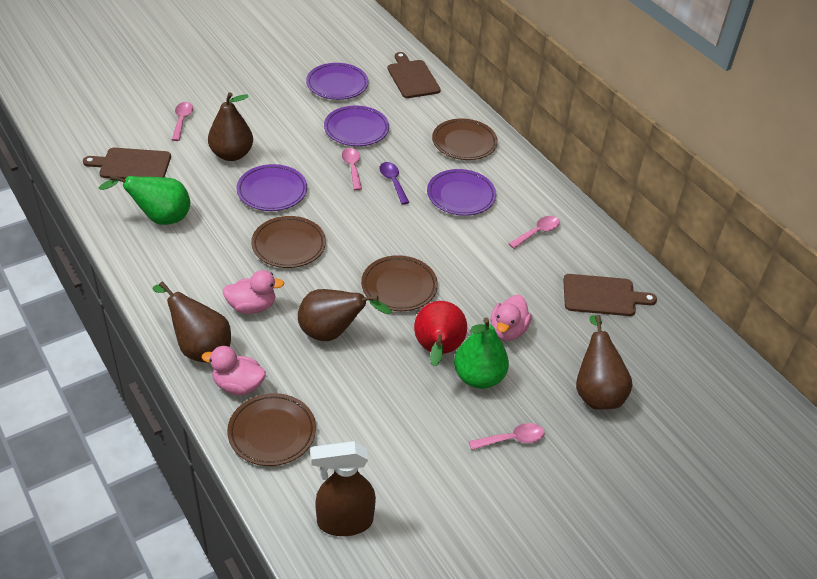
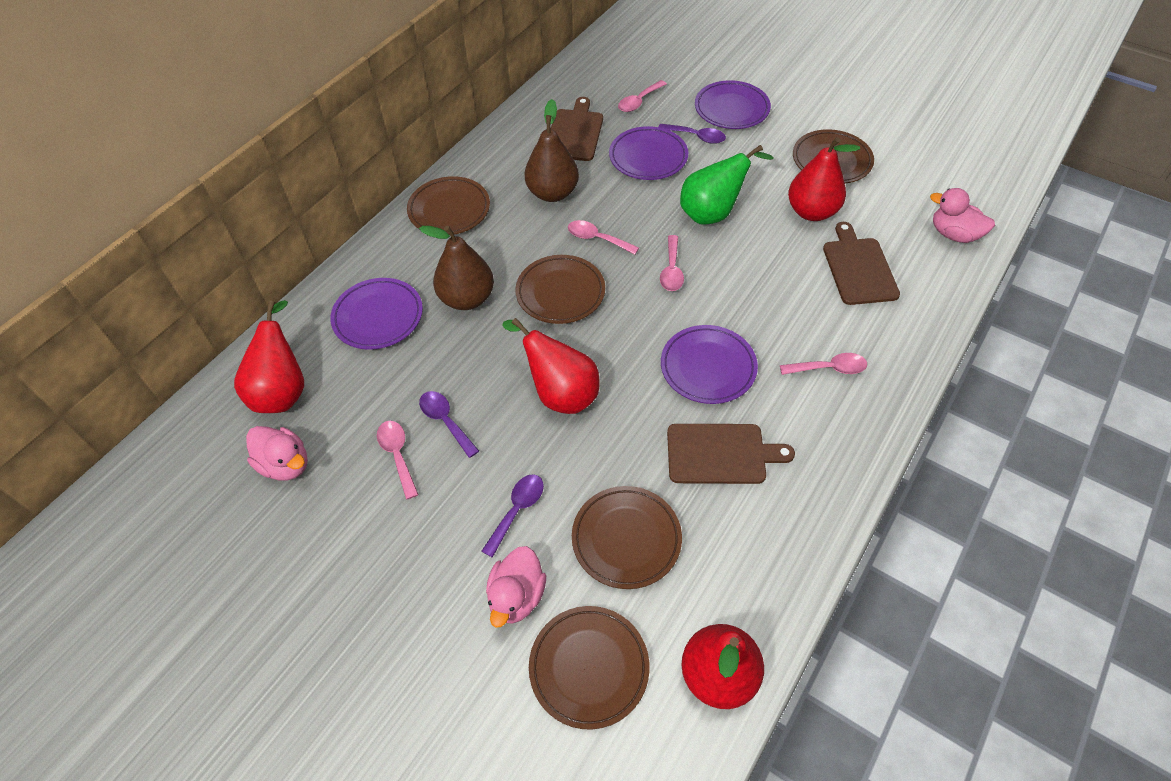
brown pear: [152,281,231,363] [208,92,253,161] [298,289,392,341] [576,315,632,410] = 4 -> [419,226,494,310] [524,99,579,202] = 2
brown plate: [227,393,316,466] [251,216,326,268] [361,255,438,311] [432,119,498,160] = 4 -> [407,176,490,235] [515,255,605,324] [529,606,649,730] [572,486,682,589] [793,129,874,183] = 5
brown spray bottle: [311,441,376,536] = 1 -> none = 0
green pear: [99,175,190,225] [454,318,509,389] = 2 -> [680,145,774,225] = 1
pink spoon: [172,102,193,141] [342,148,362,190] [469,423,545,450] [509,216,560,249] = 4 -> [377,421,419,499] [568,220,639,254] [618,80,667,112] [660,235,684,291] [780,353,867,375] = 5
purple spoon: [380,162,409,204] = 1 -> [419,391,479,458] [481,474,544,558] [659,124,726,144] = 3
red pear: [414,301,467,366] = 1 -> [234,300,304,413] [502,318,600,414] [682,624,764,709] [788,137,860,221] = 4

